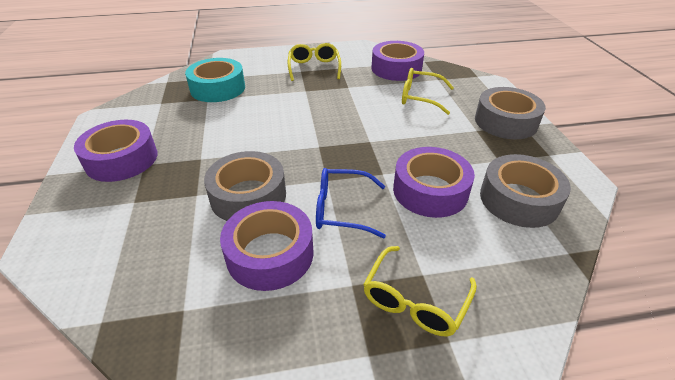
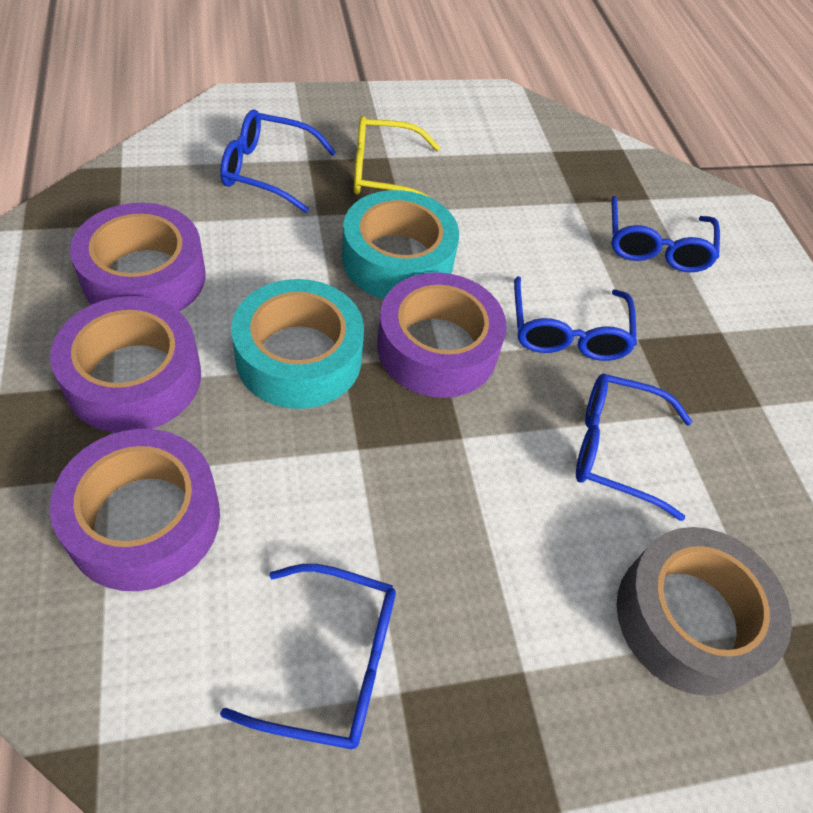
blue glasses: [316,168,386,238] = 1 -> [220,109,336,213] [220,564,396,749] [514,276,637,361] [576,374,692,521] [611,196,720,273] = 5
grey tape: [204,151,286,221] [475,87,546,139] [480,154,571,228] = 3 -> [617,527,792,696] = 1
turquoise tape: [185,58,245,102] = 1 -> [231,279,364,409] [342,190,459,299] = 2
yellow glasses: [288,43,341,81] [363,246,477,336] [402,68,454,115] = 3 -> [354,116,440,197] = 1

